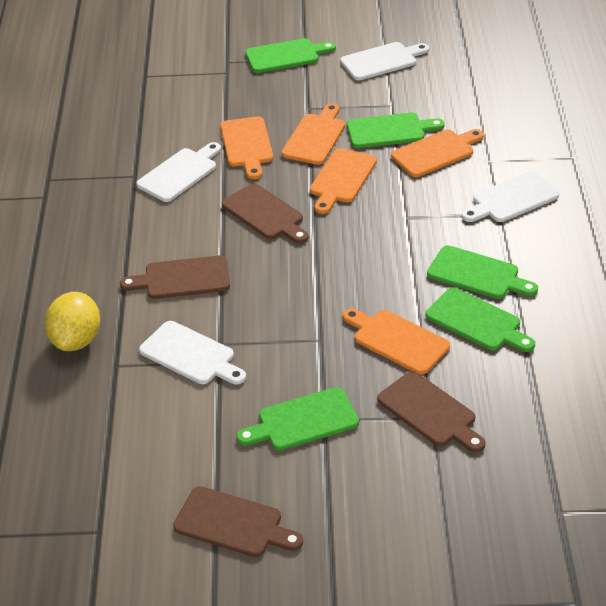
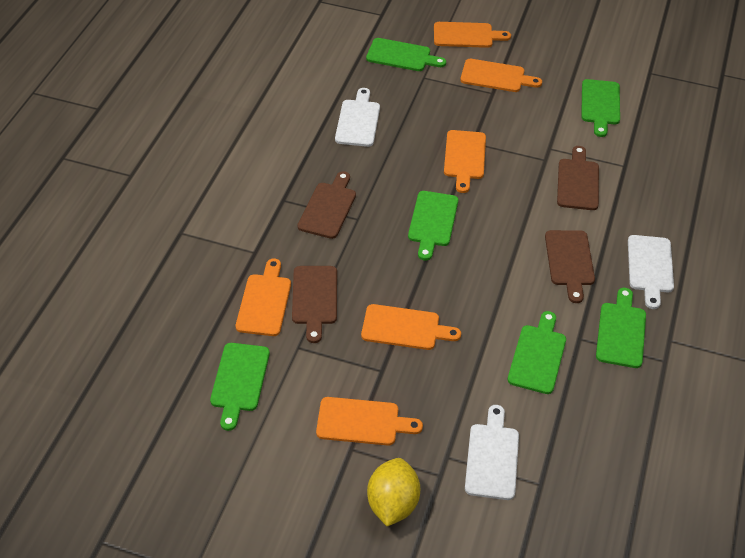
green cutting board: [236,387,359,450] [245,38,336,73] [347,113,445,148] [426,288,535,352] [427,245,538,299] = 5 -> [210,343,270,431] [366,38,446,71] [408,191,458,260] [508,311,566,394] [581,79,620,137] [596,288,646,368] = 6
orange cutting board: [220,116,273,179] [282,103,345,165] [310,148,377,214] [343,308,450,375] [391,129,484,177] = 5 -> [236,259,291,336] [316,397,423,446] [361,304,461,350] [434,22,511,48] [444,130,486,193] [460,59,542,92] = 6
white cutting board: [136,142,221,202] [139,321,246,384] [340,42,429,80] [462,171,559,222] = 4 -> [335,88,380,147] [465,405,519,500] [628,235,674,309] = 3

